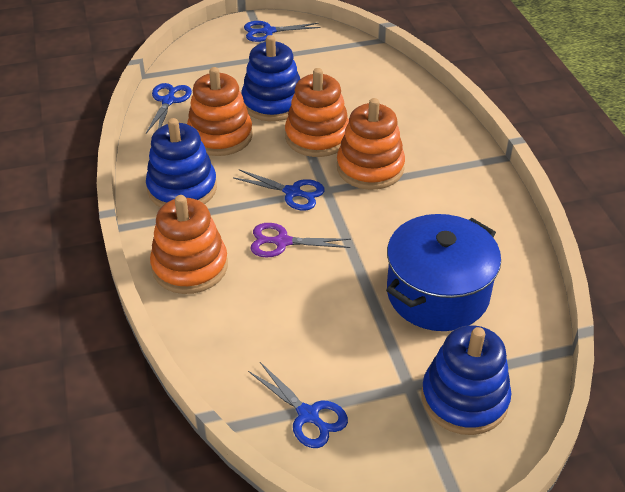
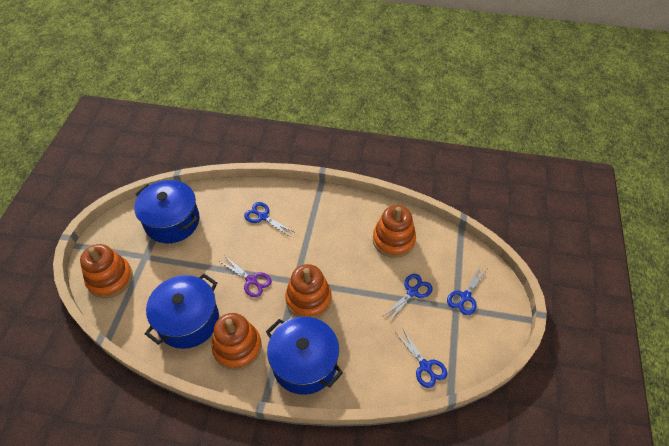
blue pot: [386,214,501,331] = 1 -> [134,180,200,243] [145,274,219,349] [266,317,343,395] = 3
blue stacking toy: [146,118,217,208] [241,35,300,121] [422,325,511,435] = 3 -> none = 0

